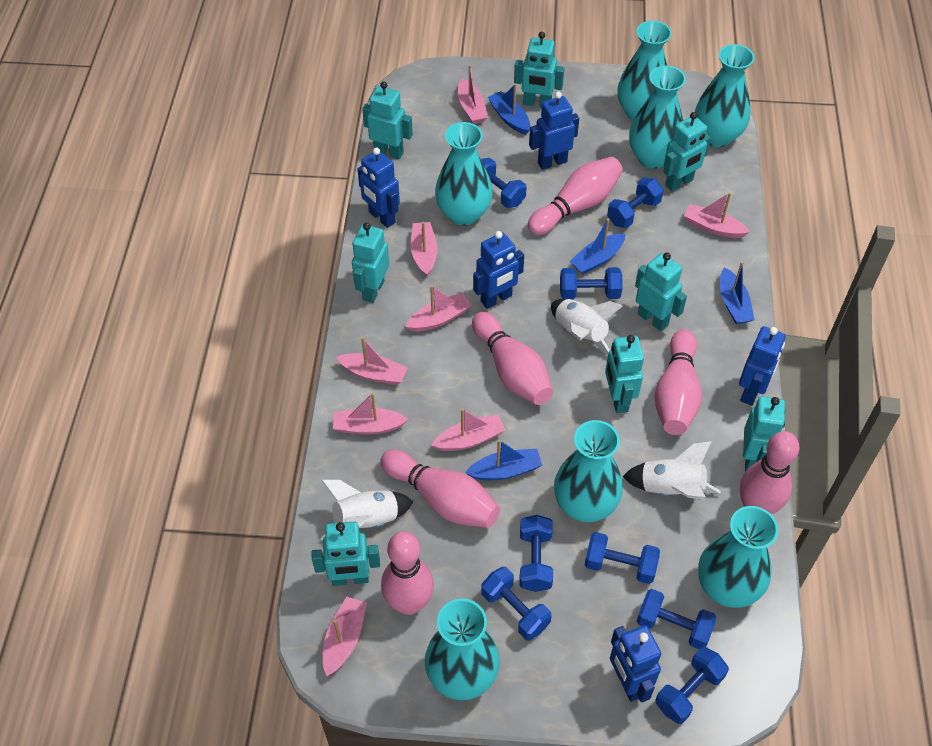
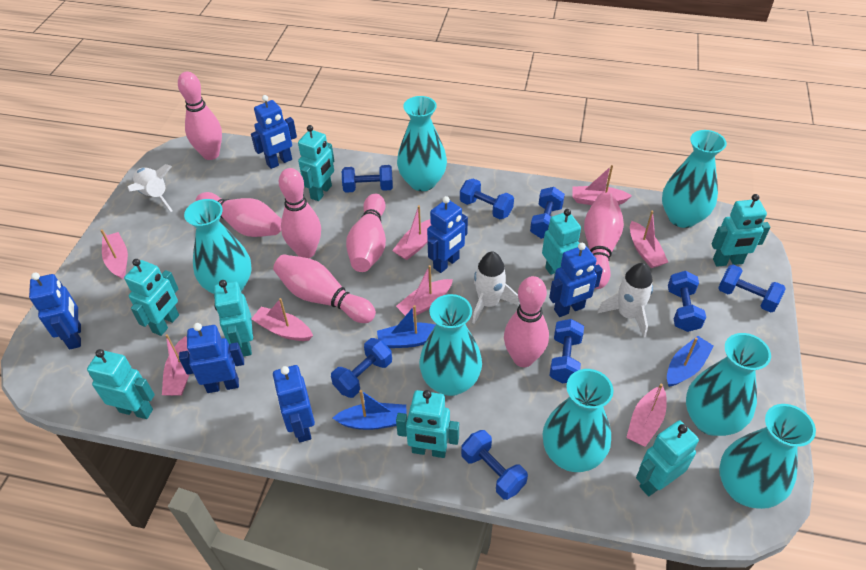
blue boat: [465,440,542,480] [488,83,530,135] [570,219,626,274] [720,262,755,324] = 4 -> [333,390,407,430] [377,305,435,348] [667,336,714,387] = 3
blue robot: [357,148,400,228] [473,231,524,309] [529,92,579,170] [610,625,661,703] [739,326,786,406] = 5 -> [29,272,81,350] [179,323,244,393] [251,95,297,169] [273,365,315,443] [427,196,468,273] [549,243,603,317] = 6
pink bowling pin: [380,449,500,528] [381,531,434,615] [472,312,553,405] [528,157,623,235] [654,329,702,435] [740,431,800,514] = 6 -> [178,72,222,160] [195,192,282,237] [273,254,376,323] [279,168,321,258] [346,194,386,272] [504,276,549,367] [584,192,624,289] = 7

